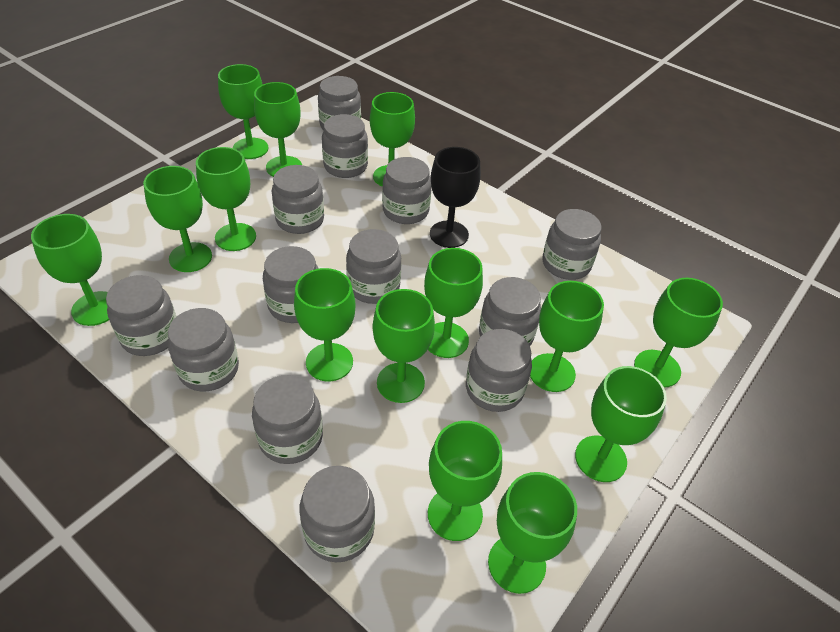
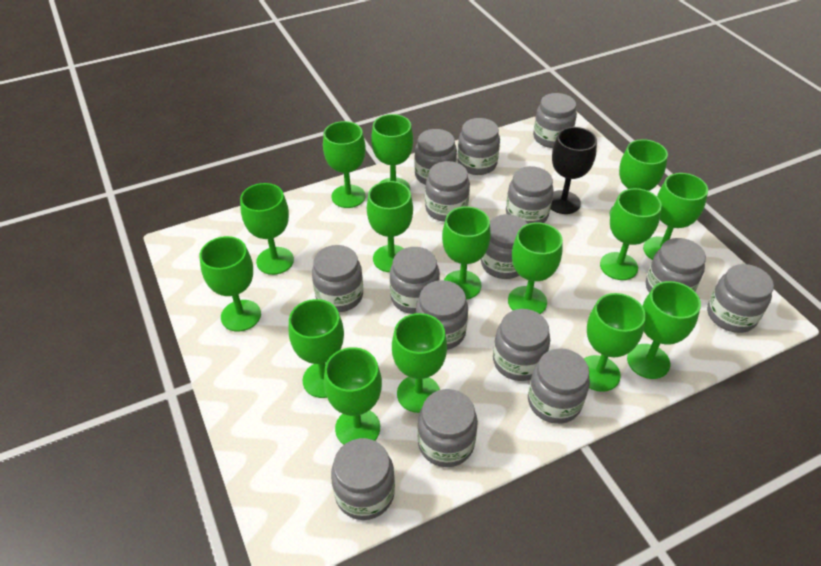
green goblet: [31,214,109,326] [143,166,212,272] [196,147,256,251] [218,64,269,159] [254,82,302,177] [294,268,356,381] [370,92,415,187] [373,289,435,403] [424,248,483,358] [428,421,502,541] [488,472,577,594] [530,281,604,392] [575,366,667,482] [634,278,723,388] = 14 -> [200,236,261,332] [240,183,294,275] [289,299,344,398] [323,121,366,208] [324,347,382,445] [367,181,413,272] [371,114,413,190] [392,313,447,413] [442,206,491,299] [508,222,563,314] [584,293,646,392] [600,188,662,280] [610,139,668,214] [627,281,701,379] [643,173,708,260] = 15
grey jar: [106,275,177,356] [168,308,239,391] [252,375,323,464] [263,246,319,323] [272,165,324,234] [300,466,375,562] [318,76,361,130] [322,114,368,178] [346,229,401,304] [382,157,431,224] [466,329,532,412] [479,277,541,346] [542,209,602,280] = 13 -> [312,245,363,312] [331,438,395,520] [390,247,440,314] [414,129,457,185] [416,280,468,350] [417,389,478,467] [425,161,470,222] [457,118,500,175] [481,214,527,279] [493,309,550,381] [506,166,554,224] [528,348,590,424] [533,93,577,148] [646,238,706,293] [707,264,774,333] = 15

